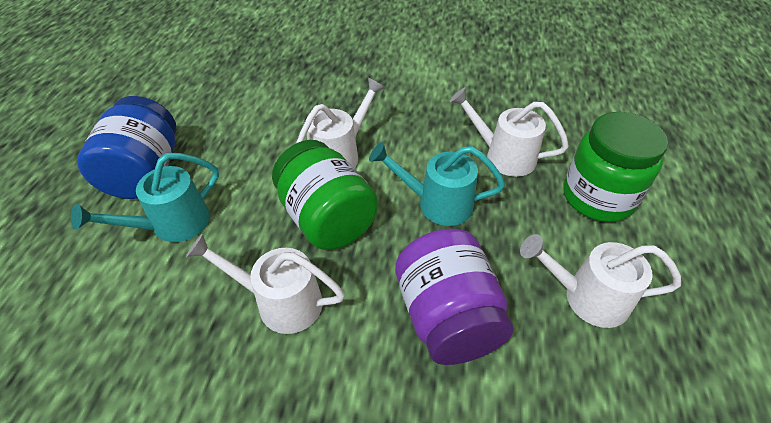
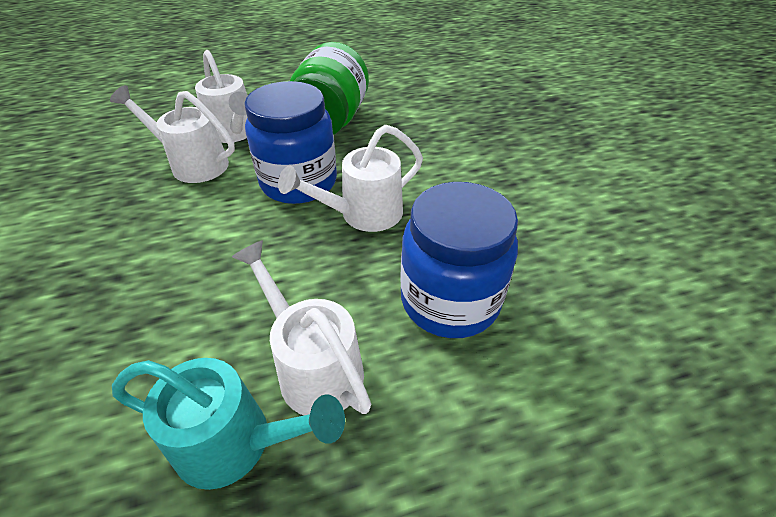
blue jar: [77,96,177,199] = 1 -> [244,81,337,204] [400,182,518,338] = 2
green jar: [272,140,378,250] [563,112,668,222] = 2 -> [290,42,369,135] = 1
purple jar: [395,228,513,365] = 1 -> none = 0
turquoise watering can: [71,153,219,242] [369,142,505,226] = 2 -> [112,358,345,490] = 1

